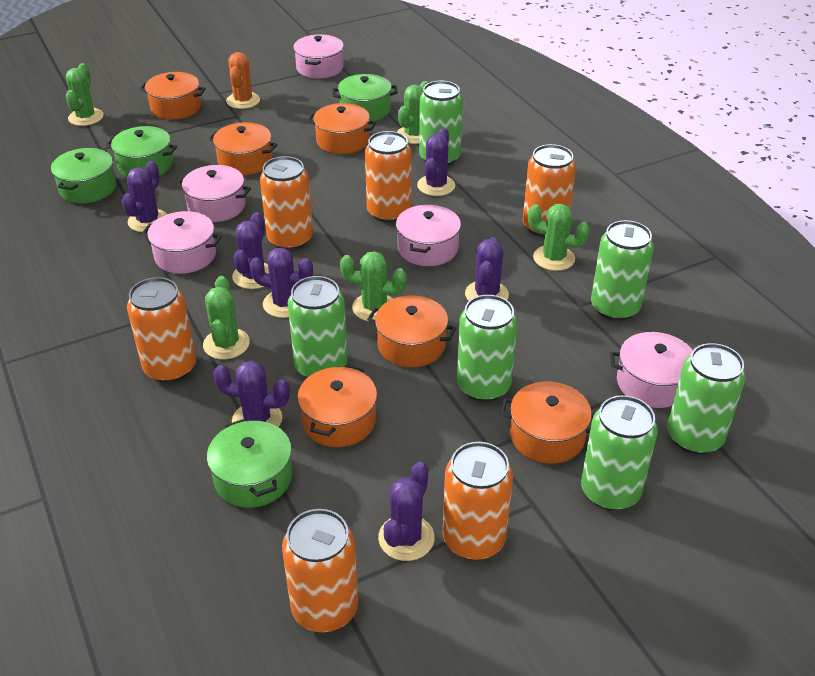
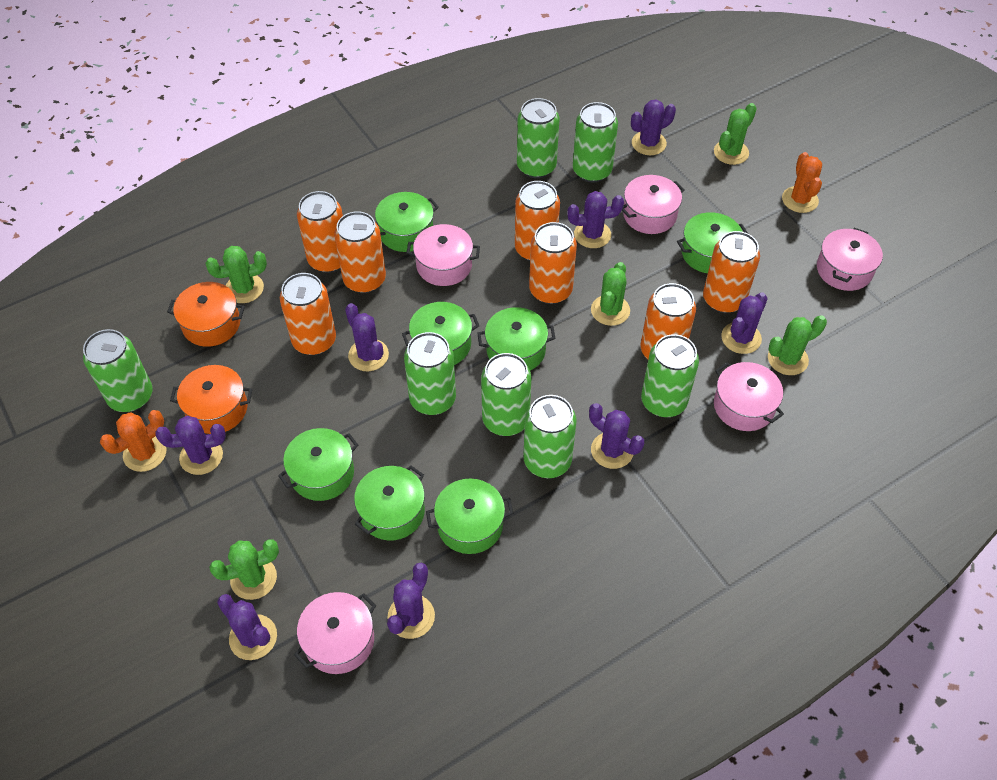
green can: [288,276,348,378] [419,81,463,166] [457,295,518,402] [581,395,658,511] [591,220,654,321] [667,343,746,454] = 6 -> [83,329,153,412] [404,332,456,415] [481,353,531,436] [517,98,559,178] [523,395,577,478] [573,102,618,183] [641,334,699,417] = 7
green pot: [51,148,116,203] [106,126,177,177] [207,419,292,508] [332,74,398,121] = 4 -> [278,428,358,501] [354,466,425,541] [375,192,439,252] [402,302,479,365] [426,479,513,554] [477,307,555,371] [677,212,748,273] = 7
orange cactus: [226,52,260,109] = 1 -> [100,410,167,472] [782,152,822,213] = 2
orange can: [127,277,196,383] [260,156,313,251] [282,509,358,632] [365,131,411,223] [443,442,513,560] [523,144,576,237] = 6 -> [280,273,336,355] [297,191,343,273] [334,211,386,293] [515,181,560,261] [529,222,577,304] [640,283,696,359] [703,231,760,313] = 7
orange pot: [140,72,206,120] [208,122,277,175] [297,365,377,447] [307,103,376,154] [367,295,456,367] [501,381,594,464] = 6 -> [167,282,245,347] [170,365,252,434] = 2
purple cactus: [122,161,167,232] [213,361,290,427] [232,212,269,289] [249,248,313,318] [378,462,435,561] [417,127,455,196] [465,237,509,301] = 7 -> [155,416,226,475] [217,594,277,660] [345,303,389,371] [387,563,435,639] [567,191,624,248] [589,403,644,469] [631,100,676,155] [721,292,768,354] = 8

